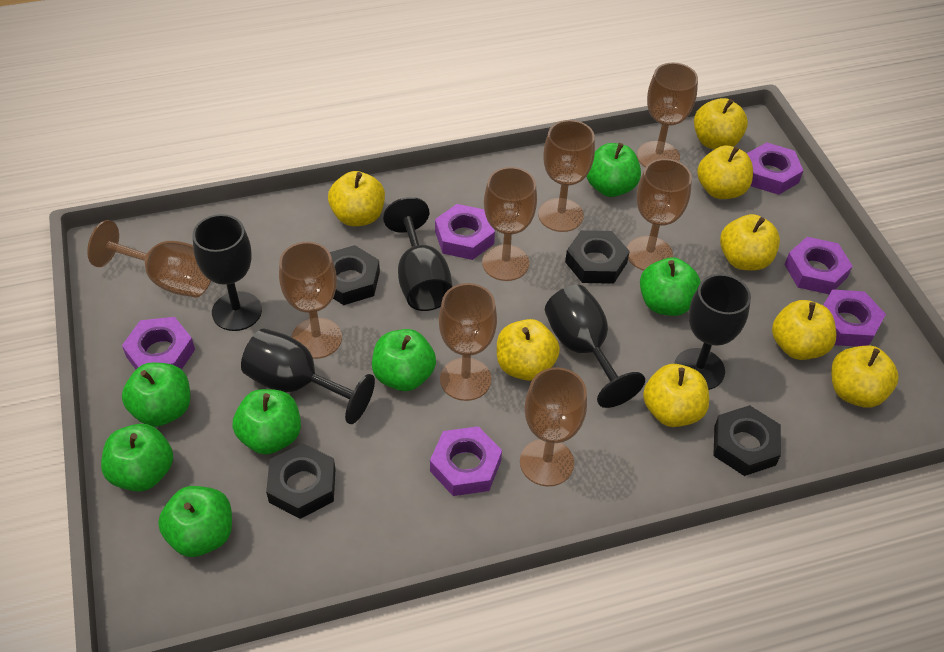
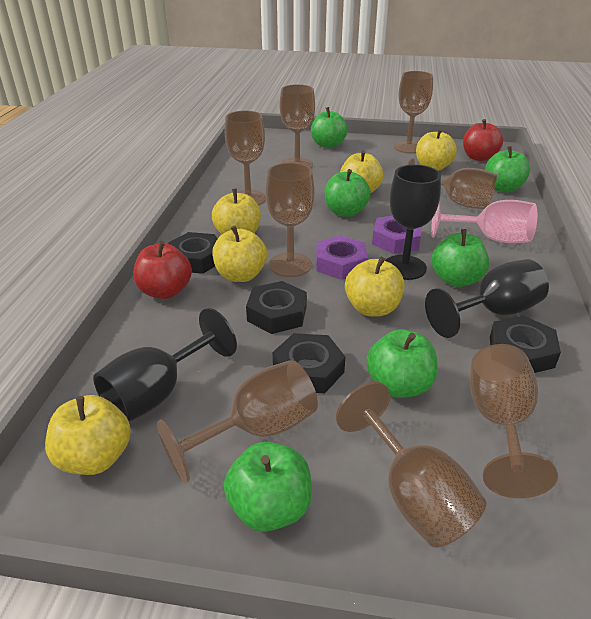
black goblet: [193,214,262,331] [241,328,375,424] [383,197,453,311] [545,285,645,408] [674,274,751,390] = 5 -> [93,308,237,422] [385,165,441,280] [425,259,549,338] = 3
green apple: [101,424,173,492] [122,362,190,427] [158,486,232,557] [233,389,301,455] [372,329,436,391] [586,143,641,197] [640,257,701,316] = 7 -> [224,442,312,532] [311,107,348,148] [325,169,371,217] [366,329,437,398] [431,229,489,287] [485,146,530,193] = 6
pink goblet: none = 0 -> [431,200,537,243] = 1
purple nut: [122,317,195,369] [430,426,502,496] [435,204,495,260] [746,142,803,195] [784,237,853,294] [823,289,886,347] = 6 -> [316,235,368,280] [372,216,422,254] = 2
red apple: none = 0 -> [133,241,192,299] [463,119,503,161] = 2
yellow apple: [328,171,385,226] [497,319,560,381] [643,364,709,427] [694,98,748,149] [697,145,753,199] [720,214,780,271] [772,300,836,360] [831,346,899,408] = 8 -> [45,395,131,475] [212,189,261,234] [212,226,267,282] [340,150,383,193] [345,257,405,317] [416,128,457,171] = 6

